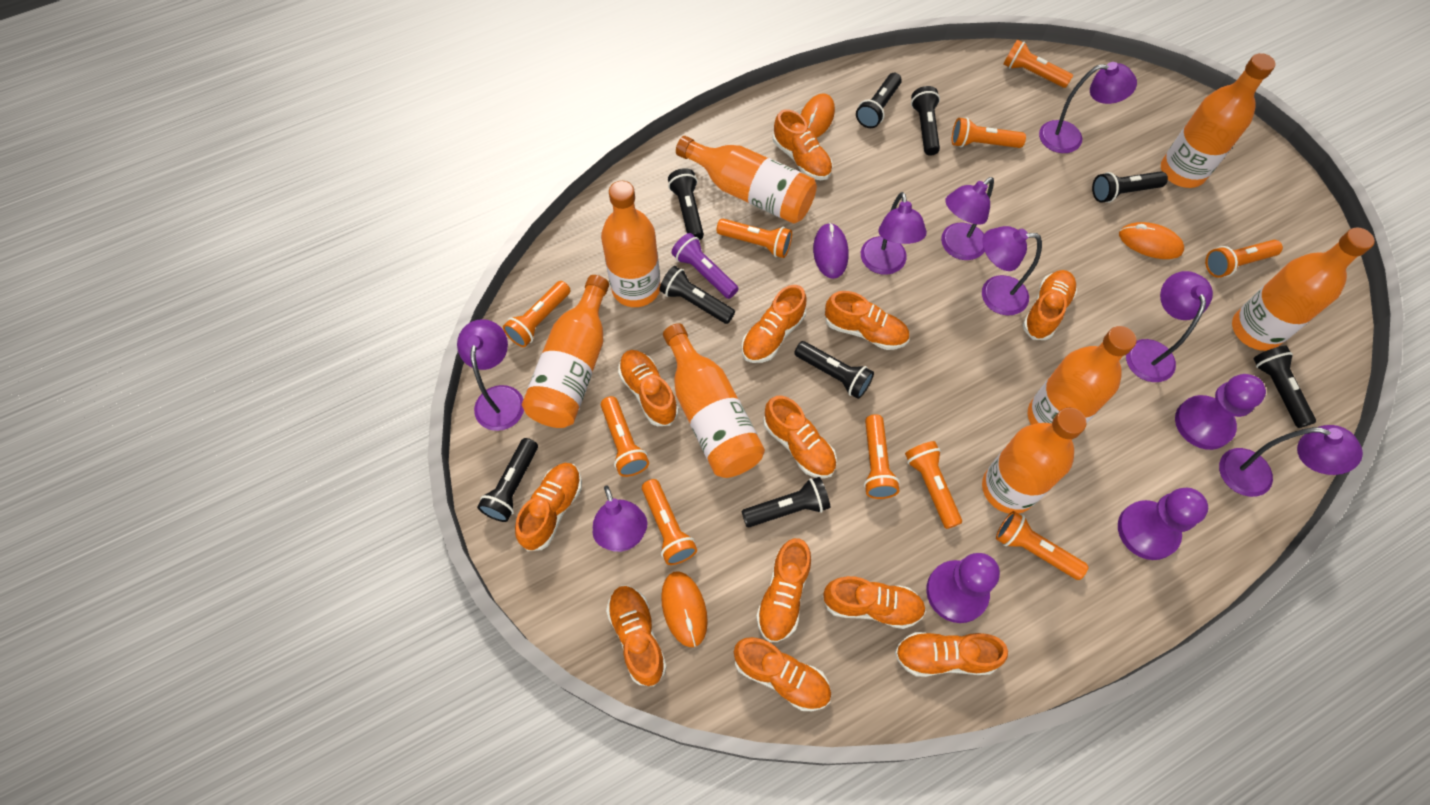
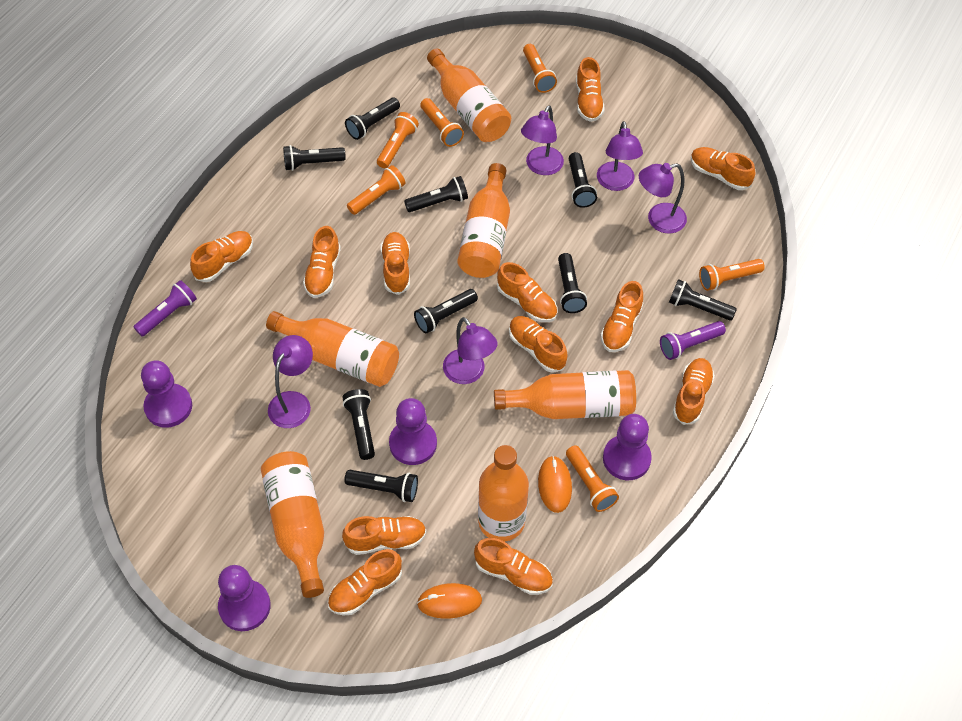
orange bottle: [522,275,609,428] [601,181,661,307] [663,323,765,478] [676,136,817,224] [982,408,1086,514] [1028,326,1136,425] [1161,53,1276,188] [1232,227,1375,351] = 8 -> [261,451,324,598] [266,311,399,387] [427,48,511,142] [457,163,510,278] [478,445,529,542] [494,370,636,419] = 6
orange flashlight: [503,281,571,347] [601,396,649,477] [642,479,697,565] [716,219,792,258] [864,414,900,499] [905,441,962,529] [952,117,1026,148] [996,511,1088,580] [1004,39,1073,88] [1205,240,1283,278] = 10 -> [347,165,406,215] [377,112,419,168] [420,98,464,147] [523,44,557,93] [566,445,619,512] [699,259,765,291] = 6
orange mouse: [661,571,708,647] [800,93,835,138] [1119,222,1184,259] = 3 -> [417,583,482,619] [538,456,572,513] = 2
purple flashlight: [671,233,738,299] = 1 -> [134,280,197,337] [660,321,726,360] = 2
purple lamp: [457,319,524,431] [593,486,647,552] [861,192,927,275] [941,177,994,260] [982,226,1042,315] [1039,62,1137,153] [1126,271,1213,382] [1219,425,1363,497] = 8 -> [268,335,313,428] [443,317,498,384] [521,106,564,175] [597,121,643,191] [639,163,687,234] = 5
purple mouse: [813,223,849,279] = 1 -> none = 0
purple pawn: [926,553,1000,623] [1118,488,1208,560] [1175,374,1266,450] = 3 -> [141,361,192,427] [218,565,271,631] [389,398,437,465] [603,414,652,480] = 4

